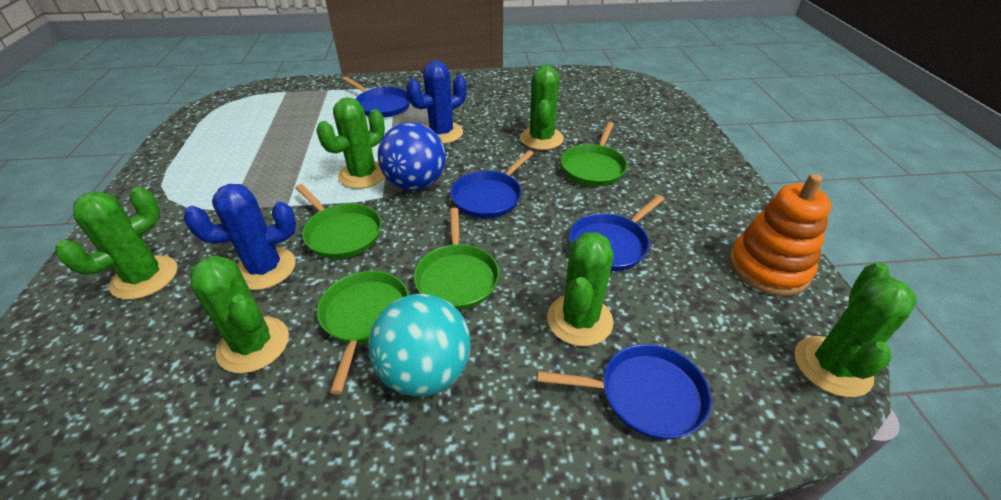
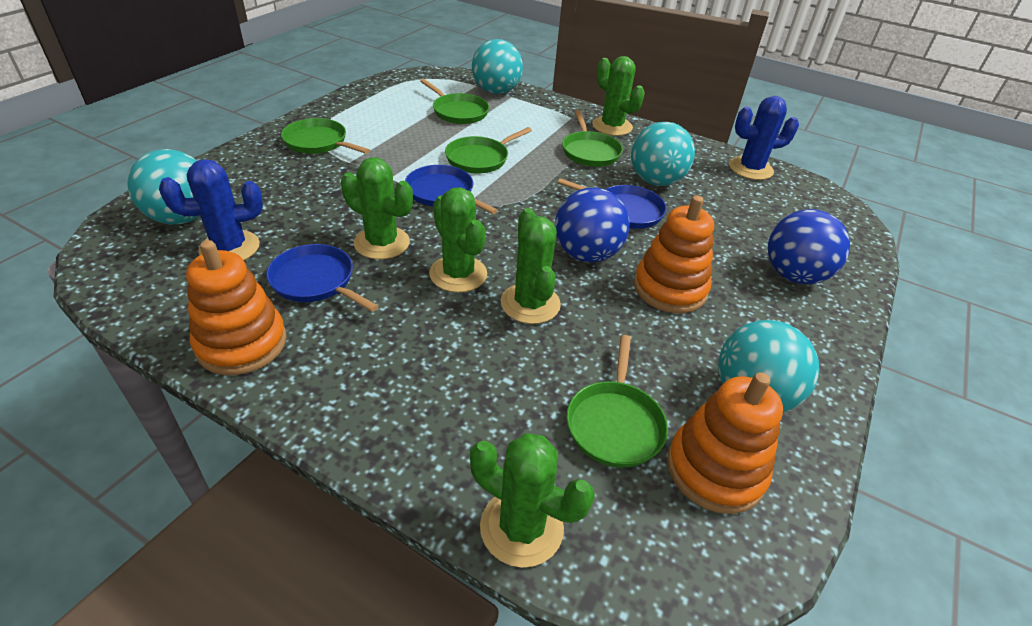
blue ball: [378,122,446,191] = 1 -> [555,187,629,262] [768,209,850,284] = 2
blue pan: [343,77,410,118] [450,150,534,218] [537,344,712,440] [569,195,664,271] = 4 -> [266,244,379,312] [405,165,498,214] [558,178,667,229] = 3
green cactus: [55,187,177,300] [190,255,289,373] [317,97,385,189] [520,65,564,150] [547,232,614,346] [795,262,917,397] = 6 -> [341,157,413,260] [429,187,487,293] [470,433,595,568] [501,208,561,324] [592,56,645,136] = 5
green pan: [295,184,382,259] [317,271,409,394] [414,208,499,310] [561,122,628,186] = 4 -> [281,118,370,154] [420,79,489,124] [445,127,532,173] [562,110,623,167] [566,335,668,468] = 5
orange stacking toy: [729,174,831,296] = 1 -> [186,240,287,375] [634,195,714,313] [667,372,783,514] = 3
turquoise ball: [368,294,471,397] = 1 -> [127,149,199,224] [472,39,523,94] [631,122,695,186] [718,320,819,412] = 4

